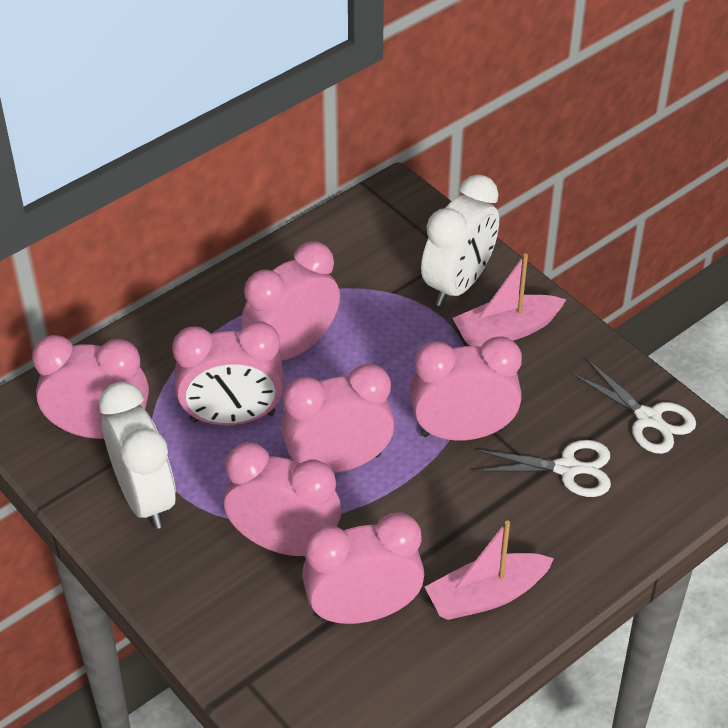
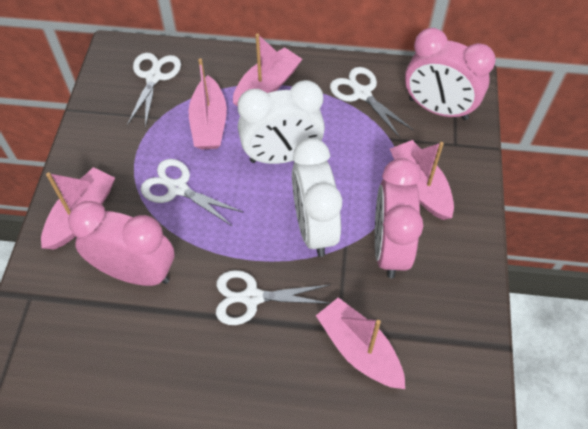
pink boat: [425,520,554,620] [452,253,566,347] = 2 -> [41,167,115,249] [189,58,227,149] [233,33,302,107] [316,297,405,389] [390,140,454,220] = 5
pink clock: [32,335,149,439] [172,321,284,425] [224,442,341,556] [241,241,340,361] [281,363,395,473] [302,513,424,624] [410,336,522,441] = 7 -> [68,201,174,286] [375,158,423,278] [405,28,496,120] = 3
white scissors: [473,440,611,497] [572,360,696,454] = 2 -> [127,53,181,128] [141,159,242,226] [216,270,331,325] [330,67,414,138] = 4

